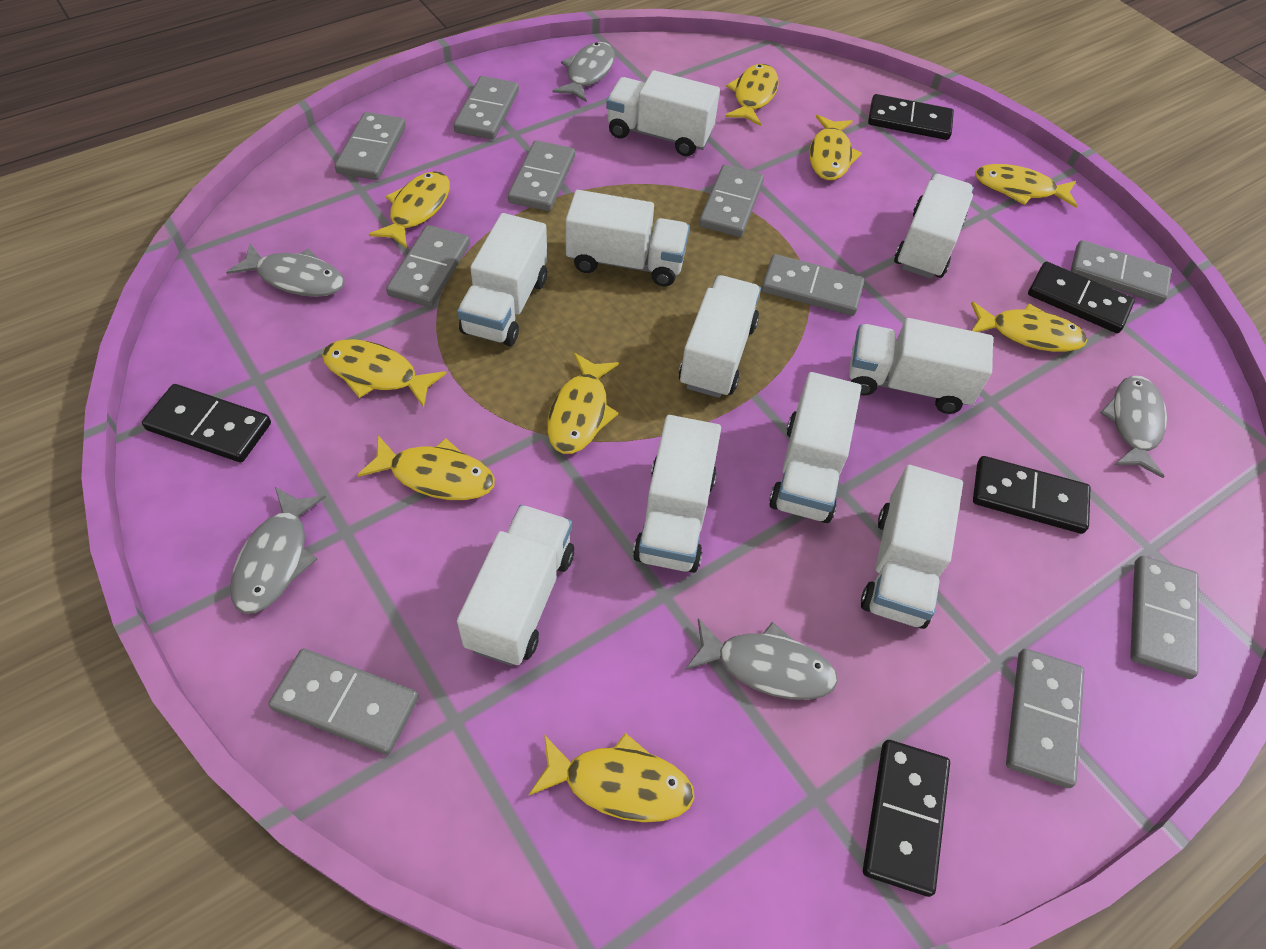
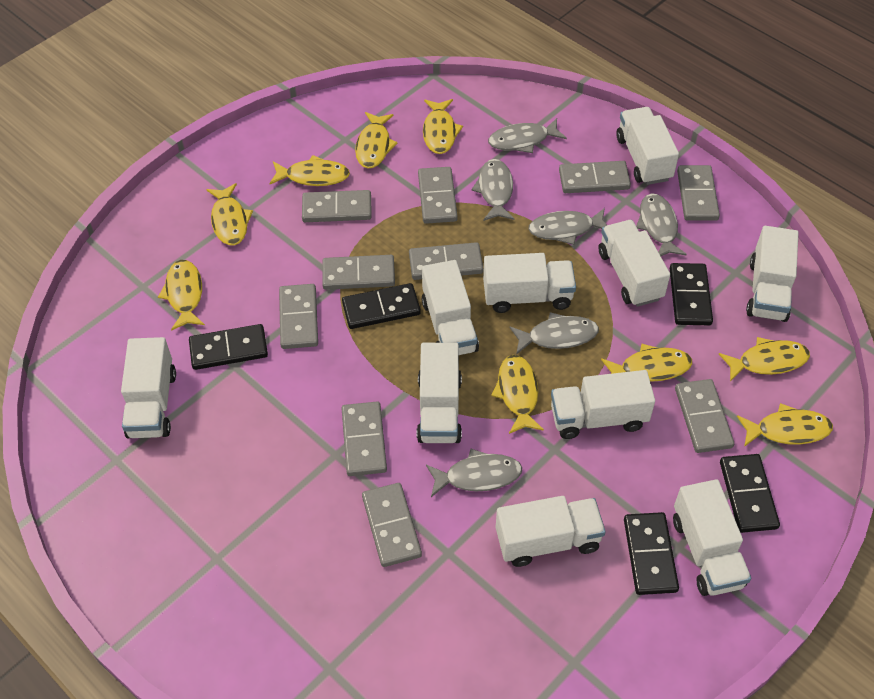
grey fish: [226,244,345,297] [230,487,326,614] [552,42,615,102] [685,619,838,700] [1100,376,1167,478] = 5 -> [426,449,522,497] [471,159,514,221] [488,118,567,153] [510,312,599,355] [528,208,607,245] [636,193,687,256] = 6

